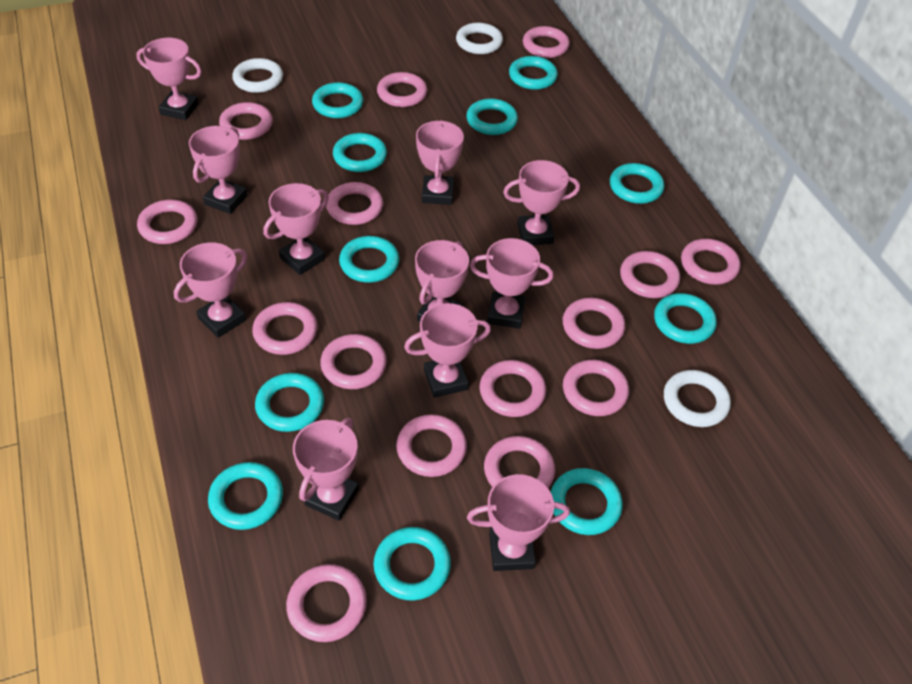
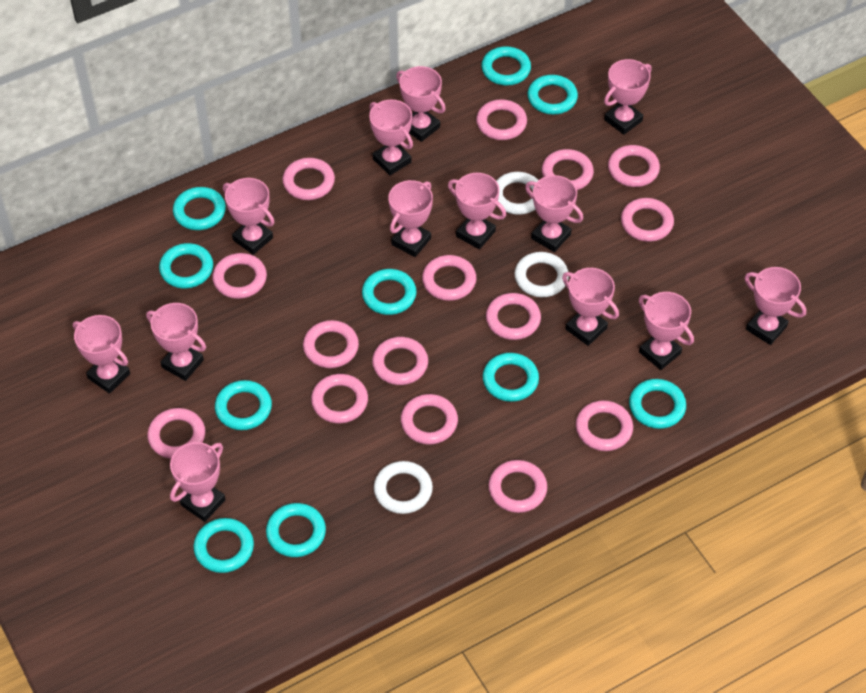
pink trophy: [136,38,201,120] [174,242,247,338] [189,126,247,214] [263,183,329,275] [293,418,359,521] [404,303,491,398] [415,240,469,322] [416,120,464,205] [467,474,570,571] [470,238,553,329] [503,160,580,245] = 11 -> [73,315,130,394] [146,303,206,381] [170,442,226,522] [223,178,274,255] [369,100,413,175] [388,180,433,257] [396,66,446,142] [448,173,506,249] [525,175,583,252] [562,268,619,346] [604,59,652,135] [639,292,694,370] [745,267,806,345] = 13
turquoise ring: [208,462,283,530] [255,373,324,432] [312,82,363,118] [333,133,387,172] [339,236,399,283] [374,527,451,601] [466,98,518,135] [509,56,558,90] [551,468,623,535] [610,163,665,204] [654,293,717,344] = 11 -> [159,243,213,288] [173,187,226,230] [194,518,254,573] [215,380,272,430] [266,503,326,557] [362,269,416,315] [481,46,531,85] [483,353,539,402] [527,75,578,115] [629,379,686,429] = 10

